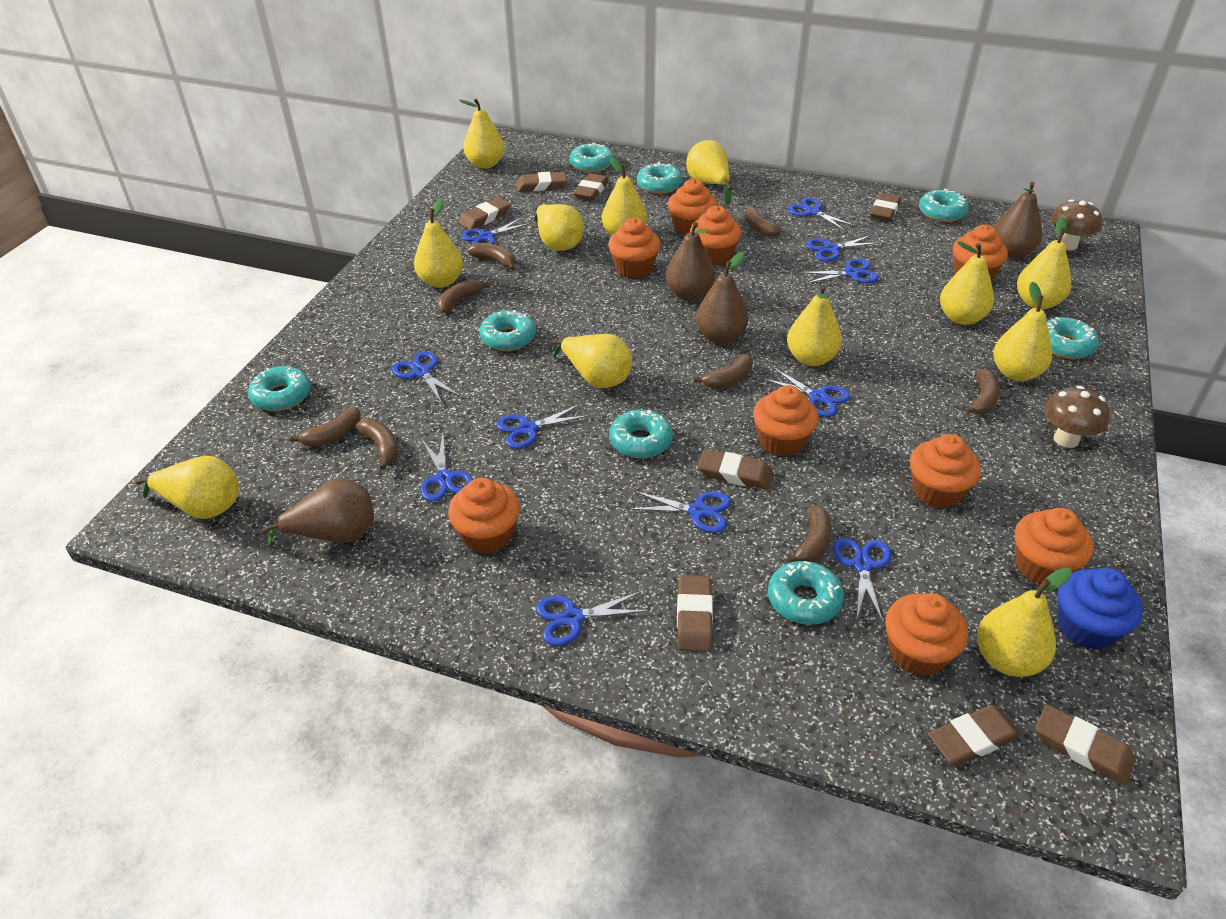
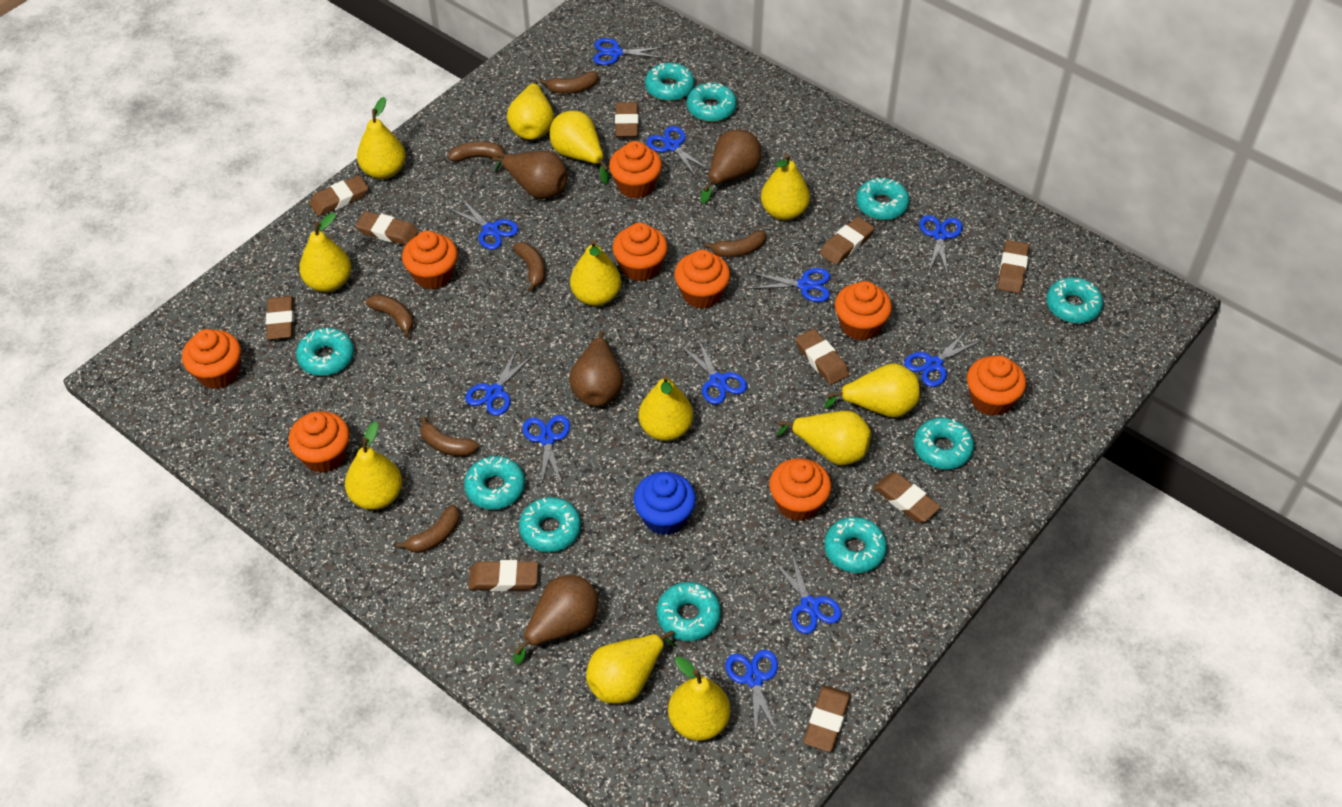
brown banana: [290,407,361,447] [356,419,398,470] [437,279,490,313] [467,243,515,270] [694,354,753,388] [745,204,781,237] [786,506,831,563] [965,369,1000,414] = 8 -> [366,294,414,338] [396,505,460,553] [420,416,479,456] [449,141,507,162] [513,242,545,292] [540,71,598,94] [704,230,766,257] = 7
brown eraser: [459,197,511,230] [516,171,567,192] [573,173,609,201] [677,575,713,652] [698,449,773,490] [870,192,901,221] [928,705,1021,766] [1035,704,1136,785] = 8 -> [266,296,294,340] [309,175,369,216] [355,211,419,245] [468,560,538,591] [615,102,639,138] [795,329,850,385] [804,685,851,752] [820,217,874,265] [873,472,941,523] [998,240,1029,294] = 10
brown mushroom: [1044,386,1110,448] [1051,199,1102,250] = 2 -> none = 0
turquoise donut: [248,366,311,411] [479,310,536,351] [570,143,613,173] [609,410,673,458] [637,162,682,194] [768,561,844,625] [919,189,969,222] [1047,317,1099,359] = 8 -> [296,327,354,376] [464,456,525,509] [519,497,581,552] [645,63,695,101] [657,582,721,641] [687,82,737,122] [824,517,887,573] [856,177,910,220] [914,418,974,469] [1046,277,1103,323] = 10

